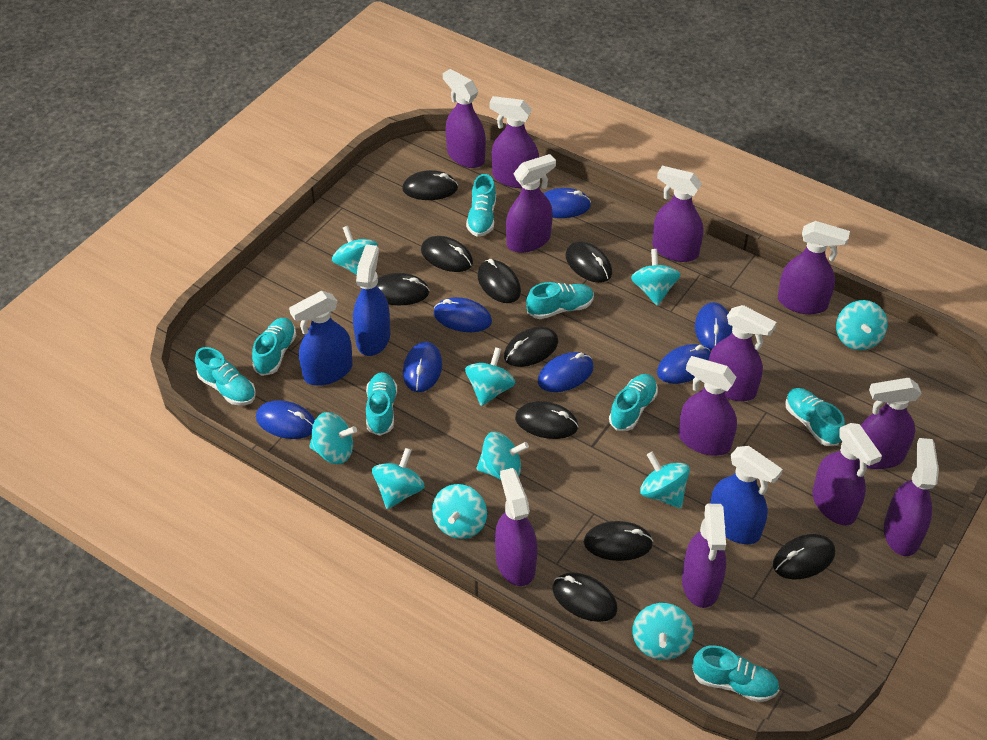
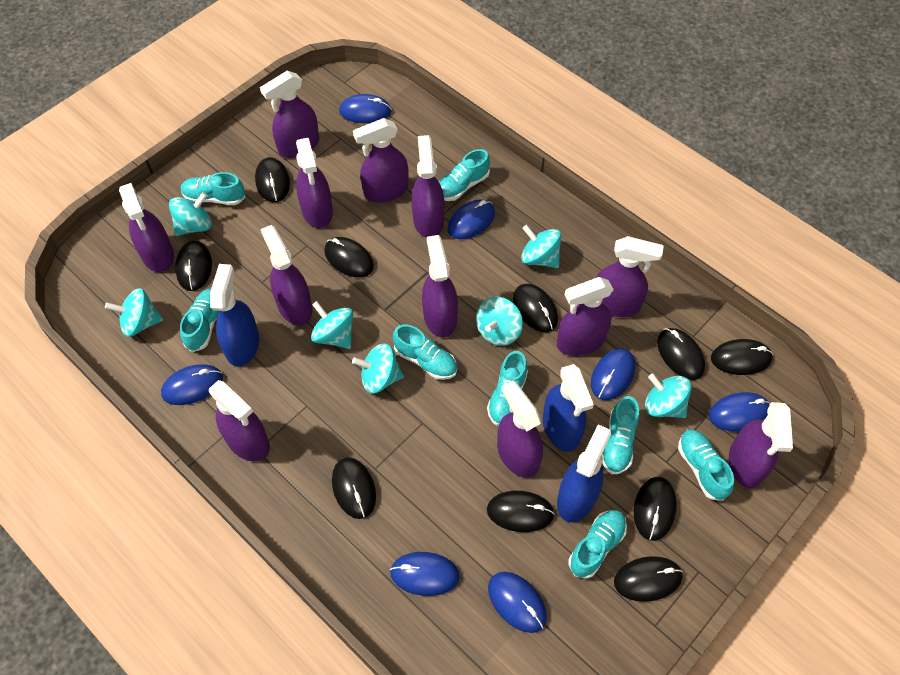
turquoise spinning top: [309,412,357,464] [332,226,378,275] [372,448,425,509] [432,484,487,539] [465,347,515,406] [477,432,529,480] [631,249,681,306] [633,603,693,660] [640,452,690,508] [836,300,887,350] = 10 -> [105,288,163,337] [169,192,212,236] [311,301,353,349] [352,343,404,394] [476,297,523,346] [521,225,561,268] [645,374,691,418] = 7

